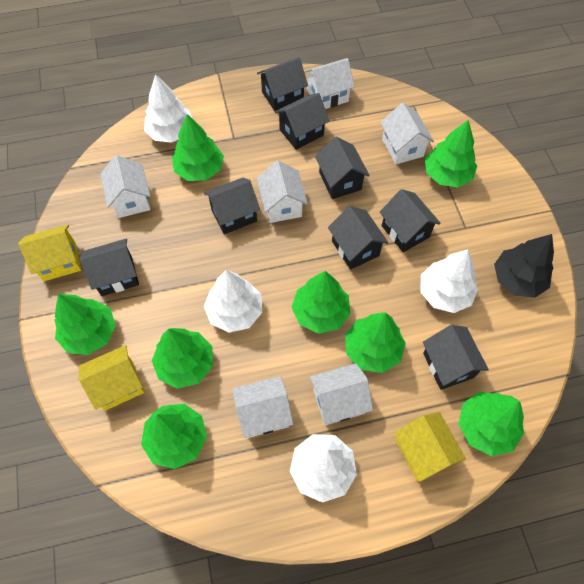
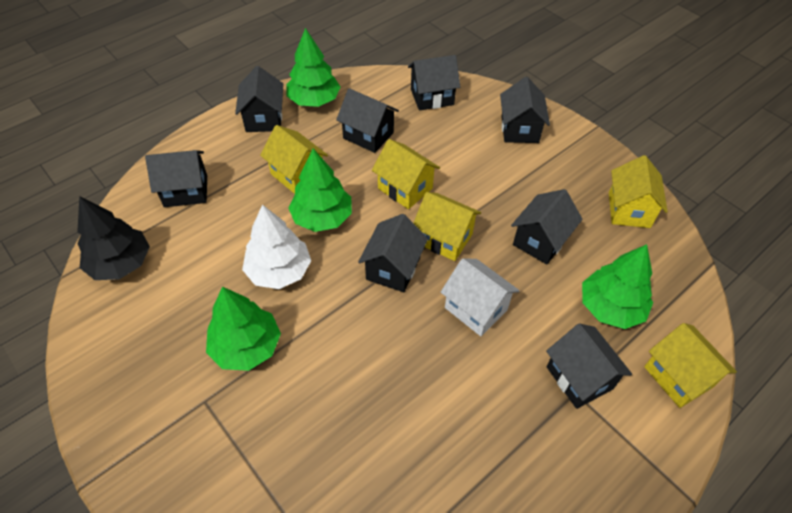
green tree: [54,294,116,355] [141,404,207,469] [152,328,213,389] [172,114,224,181] [292,271,351,334] [345,313,406,373] [425,120,477,187] [459,392,524,456] = 8 -> [206,286,281,371] [287,28,341,107] [288,149,352,232] [582,244,653,329] = 4
white house: [100,155,151,218] [232,376,293,438] [257,160,308,223] [304,58,355,109] [310,363,373,425] [380,103,434,165] = 6 -> [441,258,519,336] = 1
white tree: [144,74,193,143] [204,270,262,333] [290,434,357,503] [421,249,478,313] = 4 -> [242,204,311,289] = 1
yellow house: [18,225,81,281] [79,345,144,411] [394,412,466,482] = 3 -> [260,125,328,194] [372,139,440,209] [414,192,481,261] [609,155,668,228] [644,323,737,408] = 5

